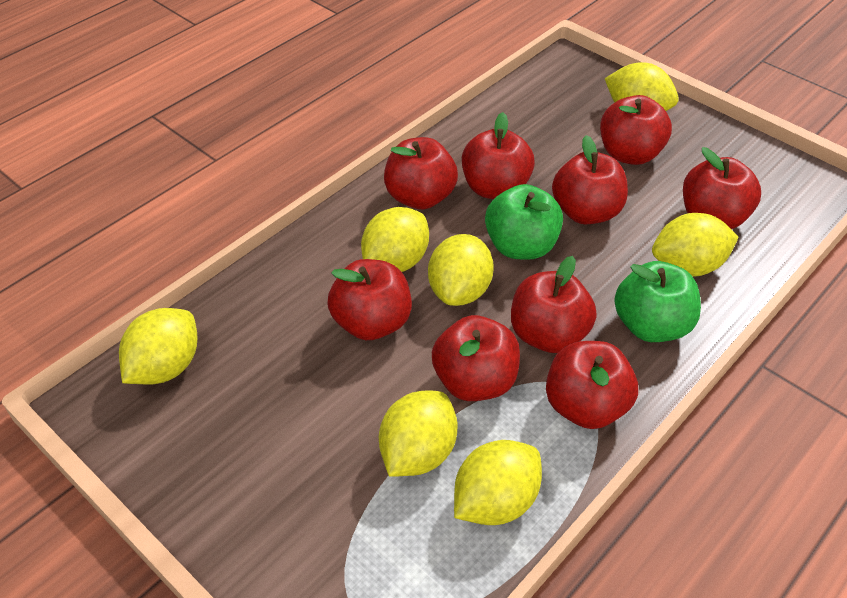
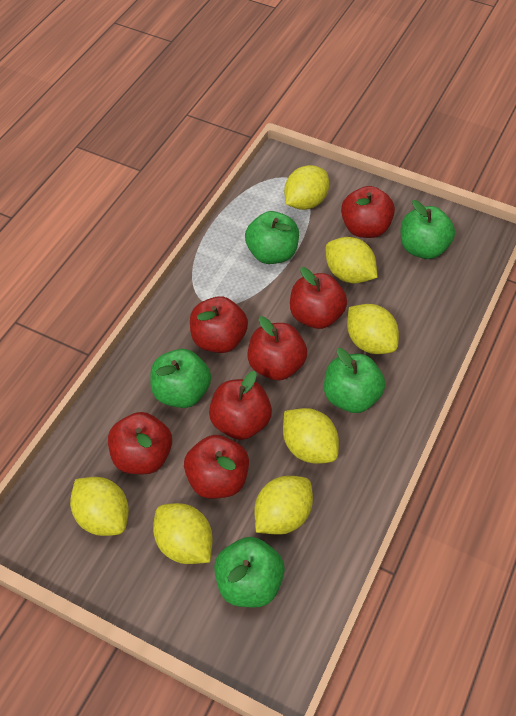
green apple: [485,184,563,260] [614,261,701,342] = 2 -> [150,349,211,408] [214,537,285,608] [245,211,299,264] [324,348,385,413] [401,200,455,259] = 5
red apple: [327,259,412,340] [384,137,458,209] [432,315,520,401] [462,112,535,199] [511,256,597,353] [546,341,638,429] [552,135,628,224] [600,95,672,165] [683,147,761,229] = 9 -> [108,412,172,474] [184,435,249,499] [190,296,248,353] [209,371,272,440] [247,316,307,380] [290,267,347,329] [341,186,395,238] = 7

